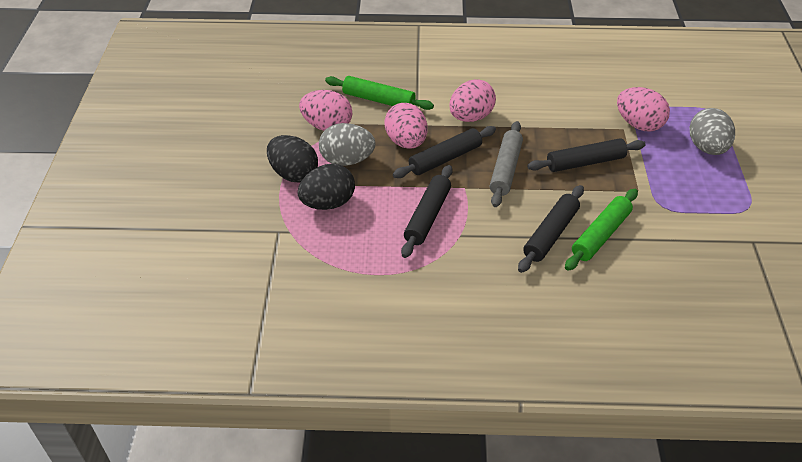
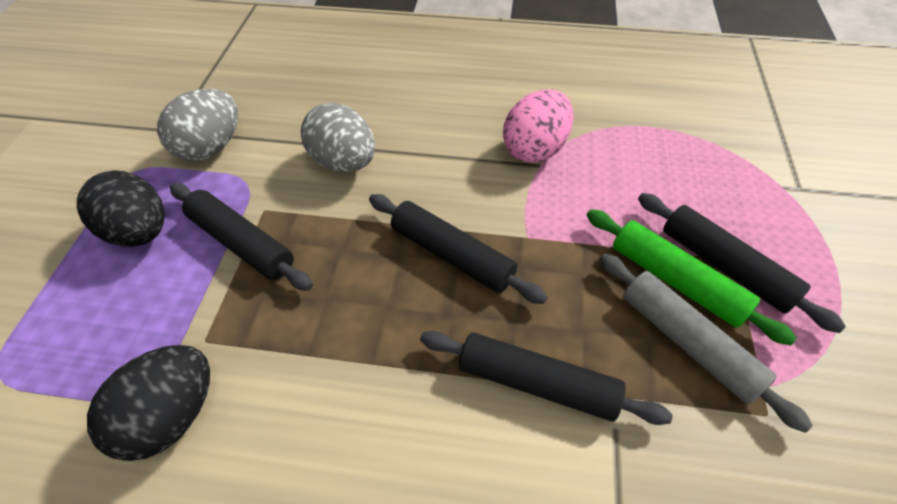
green rolling pin: [325,76,434,110] [565,189,638,271] = 2 -> [587,209,797,346] = 1
pink egg: [299,90,352,131] [384,103,427,149] [449,79,496,122] [617,87,670,131] = 4 -> [503,89,574,163] = 1

